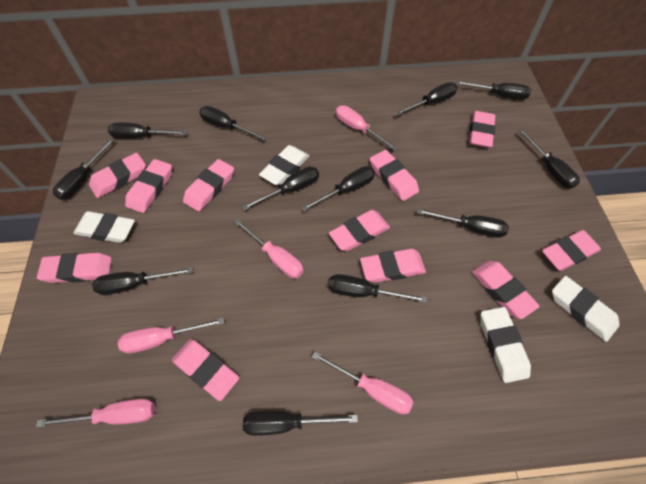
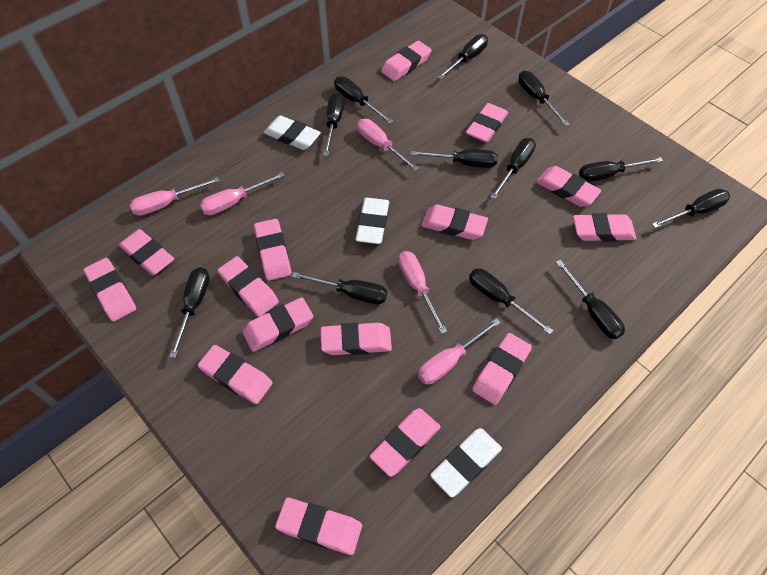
pink eraser: [37,253,112,283] [89,153,146,198] [125,159,172,213] [172,339,239,401] [183,159,234,212] [329,210,390,251] [360,249,426,283] [370,150,419,201] [469,111,496,148] [472,261,540,319] [542,230,601,271] = 11 -> [84,258,136,322] [119,229,174,275] [198,345,273,404] [218,256,279,317] [243,297,313,352] [254,219,291,281] [275,498,362,555] [320,322,392,355] [370,408,441,477] [381,41,431,81] [421,204,488,240] [466,103,508,143] [472,333,532,405] [536,166,601,207] [573,213,636,242] = 15
white eraser: [73,211,135,243] [259,145,309,185] [480,307,531,383] [552,276,620,342] = 4 -> [264,115,321,150] [356,198,389,244] [430,428,502,497] = 3

